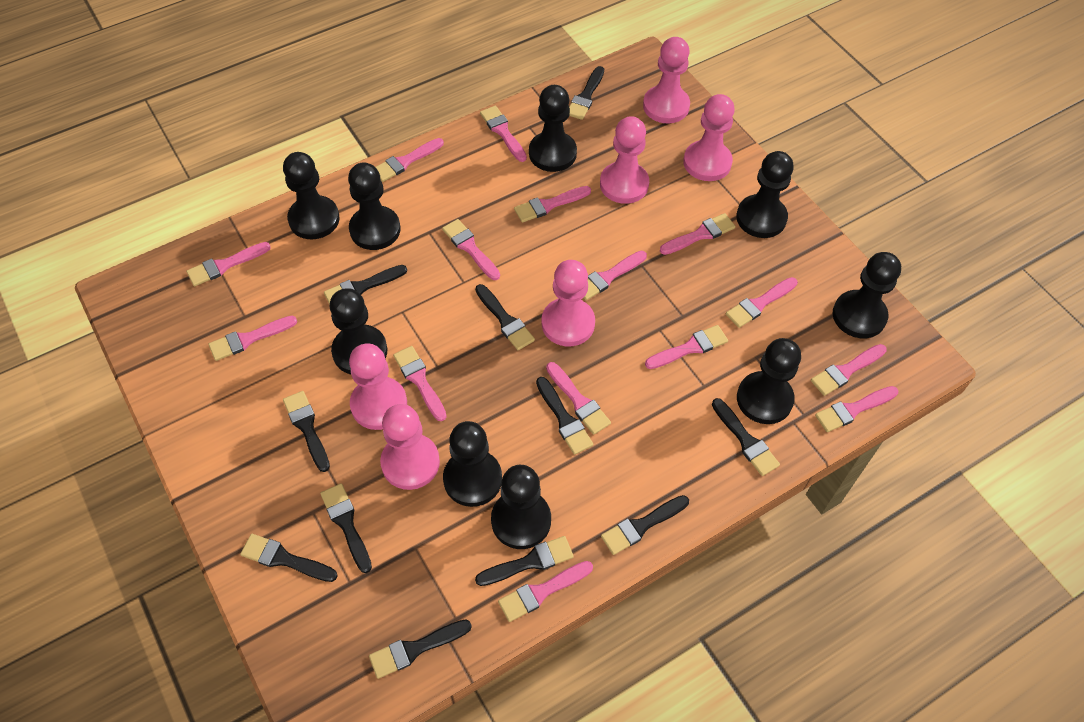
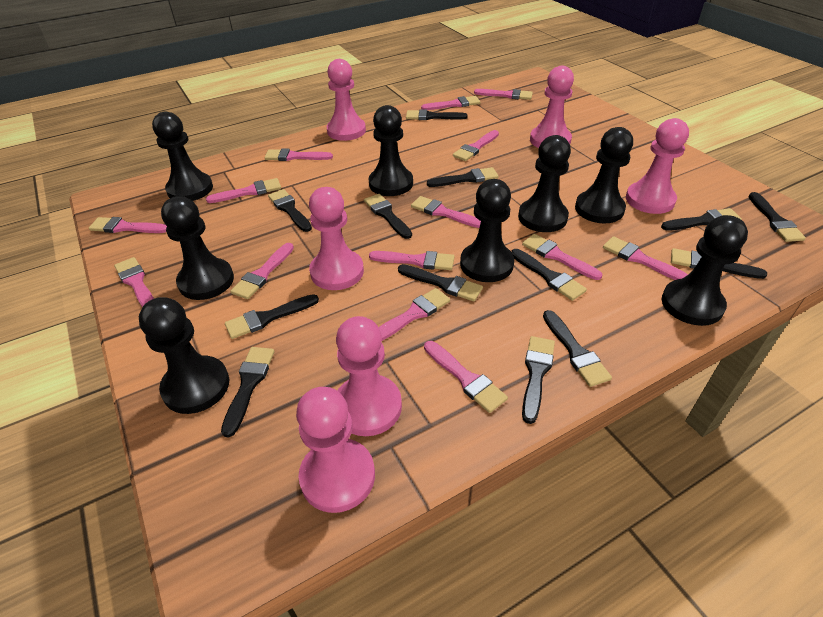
black brush: [240,534,338,582] [283,391,330,472] [320,483,372,573] [324,265,407,304] [369,619,472,679] [475,284,535,350] [475,536,574,586] [536,377,593,455] [569,66,604,120] [601,495,689,555] [712,398,780,476] = 11 -> [221,347,274,437] [225,294,319,339] [268,189,312,232] [364,194,412,239] [398,264,483,301] [406,109,468,120] [427,167,499,187] [511,249,587,301] [522,336,555,424] [543,310,612,387] [661,208,742,230] [671,248,767,279] [748,192,806,242] = 13
black pawn: [283,152,340,239] [330,288,387,374] [348,163,401,250] [443,421,502,507] [491,465,551,549] [529,85,577,172] [736,151,794,238] [737,338,801,424] [833,252,901,338] = 9 -> [139,297,229,414] [152,112,213,201] [161,196,234,300] [369,105,413,196] [460,179,514,282] [518,135,571,232] [575,127,633,223] [662,215,748,326] = 8
pink brush: [186,242,271,286] [208,316,297,361] [376,138,444,182] [393,346,447,421] [442,219,500,280] [480,106,527,162] [498,561,593,622] [514,186,591,223] [546,362,611,435] [584,251,647,300] [645,325,728,369] [660,213,735,255] [726,277,798,328] [811,344,887,396] [815,386,898,432] = 15 -> [89,217,167,233] [114,257,154,307] [206,178,281,203] [230,243,294,299] [264,148,333,161] [369,251,455,270] [378,288,450,341] [411,196,481,228] [421,96,480,110] [424,341,508,413] [453,130,499,161] [474,89,533,100] [522,234,602,280] [603,236,688,280] = 14

